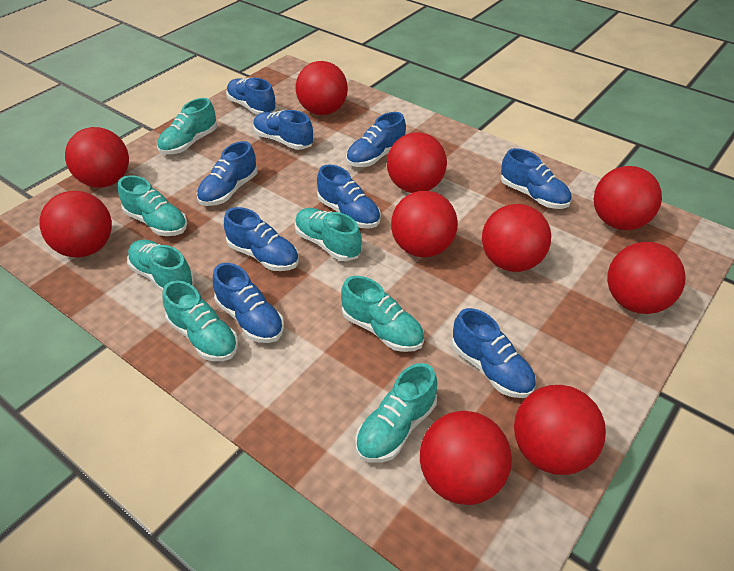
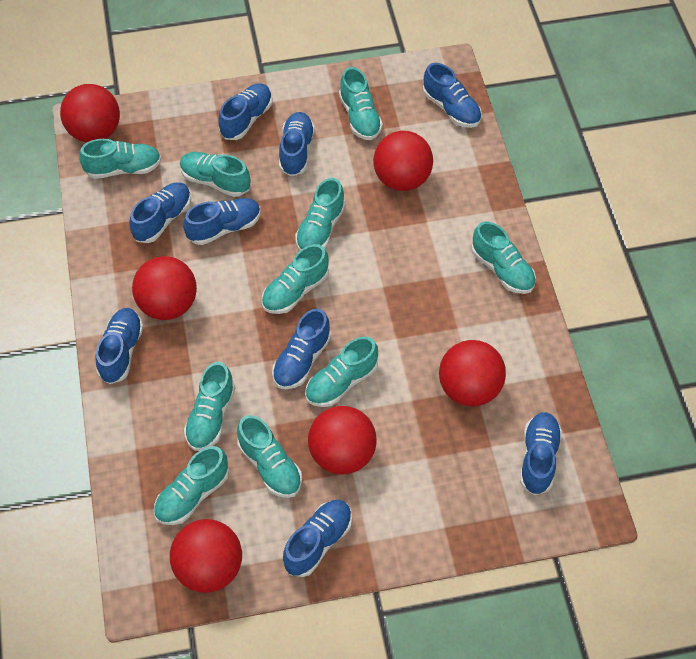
red ball: [39,191,112,258] [65,127,129,188] [296,61,348,115] [387,132,447,193] [391,191,458,257] [420,411,512,505] [482,204,551,272] [514,385,606,475] [594,166,662,230] [607,242,686,314] = 10 -> [60,84,120,143] [132,256,197,320] [170,519,242,593] [308,406,377,474] [373,131,433,191] [439,340,506,407] = 6
turquoise shoe: [118,175,187,236] [127,240,194,292] [157,98,217,154] [163,280,238,361] [295,208,362,261] [341,276,424,352] [355,363,437,463] = 7 -> [79,139,161,179] [154,446,229,525] [180,152,250,197] [184,362,235,451] [237,415,302,498] [261,244,329,314] [295,178,346,251] [305,337,378,407] [339,67,383,140] [472,221,536,294] = 10

